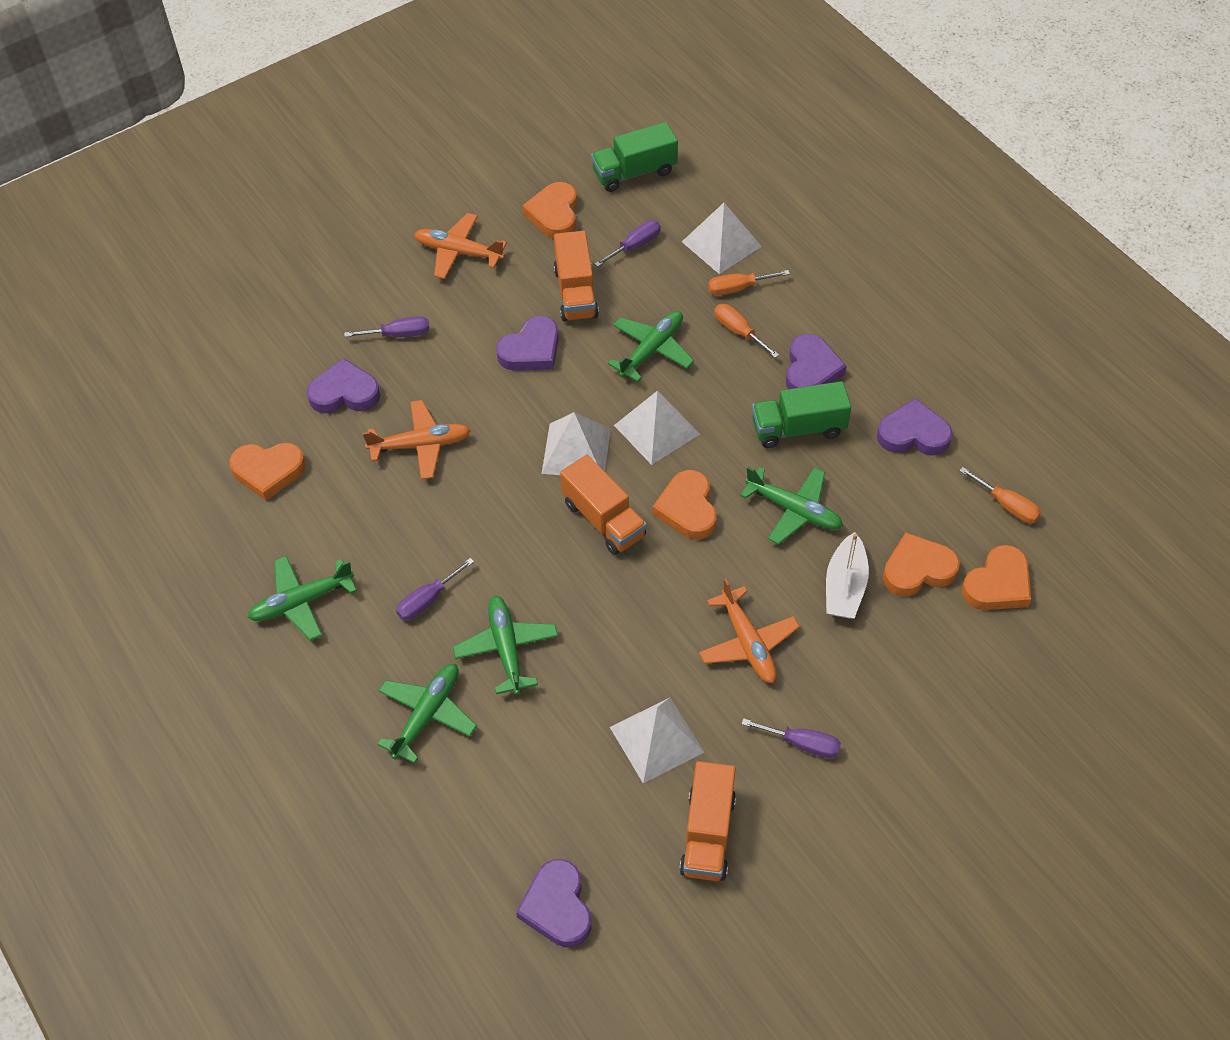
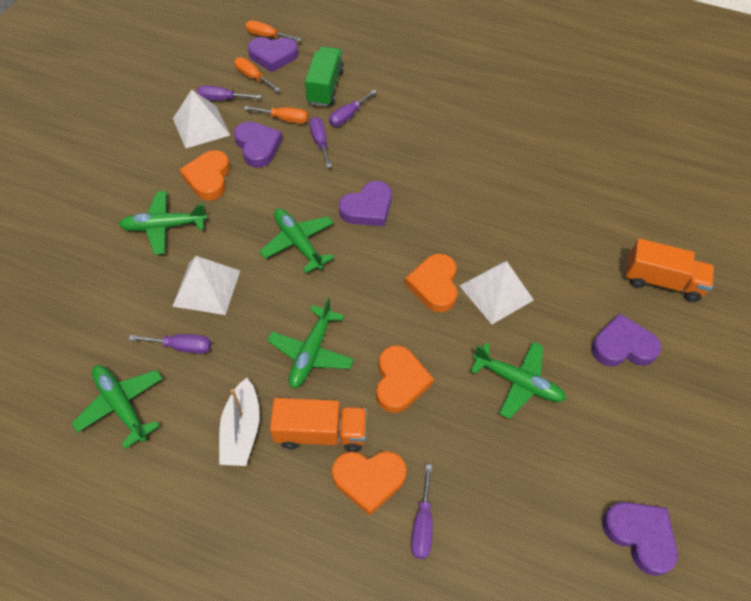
green truck: [591,122,678,192] [752,381,851,448] = 2 -> [305,47,344,107] = 1
orange heart: [229,443,306,501] [522,182,577,238] [652,470,717,540] [883,532,960,597] [962,545,1031,610] = 5 -> [179,150,230,200] [332,451,407,516] [376,345,434,413] [405,254,457,312] = 4
orange plane: [363,400,471,479] [414,213,507,279] [699,578,800,683] = 3 -> none = 0
orange truck: [554,231,599,322] [560,455,647,555] [680,761,736,881] = 3 -> [270,398,367,452] [625,238,714,302] = 2
purple screwdriver: [344,316,429,337] [396,558,474,621] [594,220,661,267] [742,718,841,758] = 4 -> [129,334,211,354] [197,86,261,101] [309,117,332,168] [329,90,377,127] [411,464,433,559] = 5
white pyramid: [542,412,611,475] [610,698,704,783] [614,391,700,465] [682,203,762,274] = 4 -> [172,256,240,315] [173,90,230,148] [460,261,534,324] = 3

